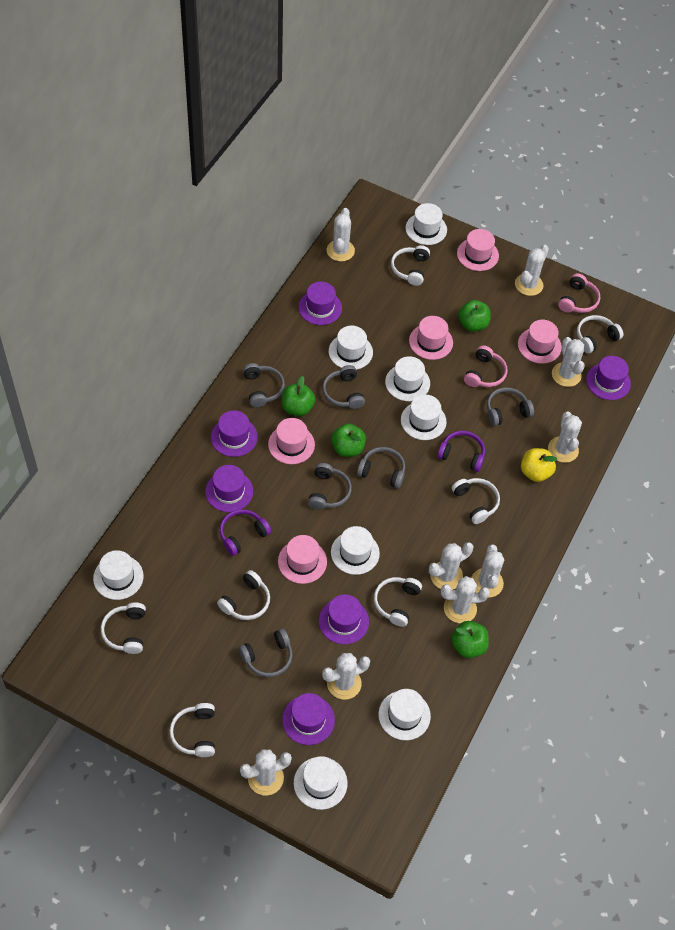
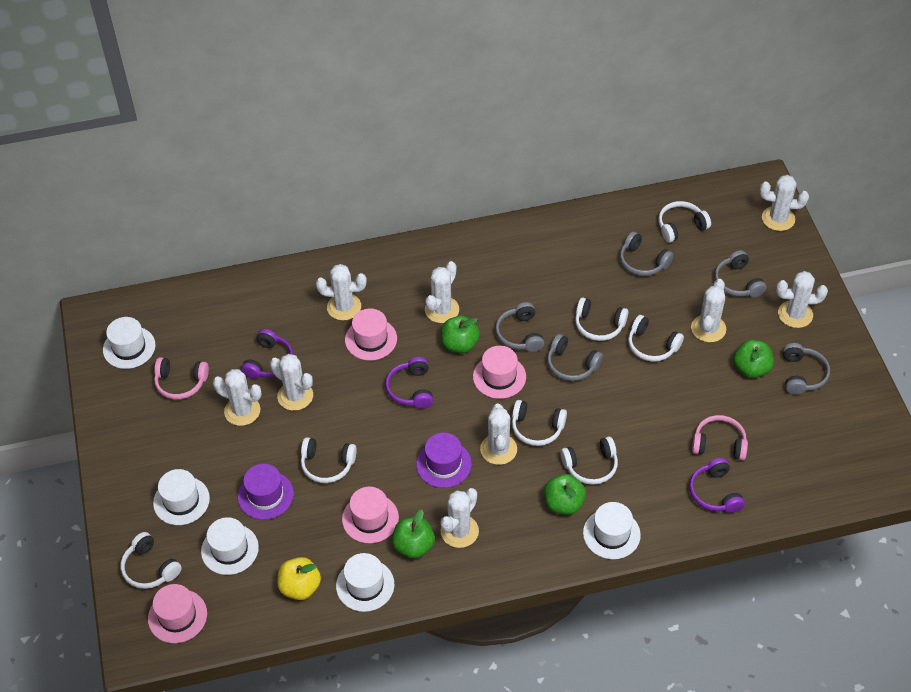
grey headphones: [239,629,292,677] [243,363,285,407] [308,463,352,510] [322,365,365,409] [357,447,405,489] [487,387,534,426] = 6 -> [495,302,544,352] [547,334,603,381] [620,231,674,276] [715,250,767,298] [783,343,830,395] = 5
pink hat: [268,418,315,464] [278,535,327,584] [409,316,453,360] [457,229,499,271] [518,320,562,364] = 5 -> [148,584,207,643] [342,487,399,543] [345,308,397,361] [473,346,526,399] = 4
purple hat: [205,465,253,512] [211,410,258,457] [282,693,335,745] [298,282,342,325] [319,594,369,644] [586,356,631,400] = 6 -> [238,464,294,520] [416,433,472,488] = 2
purple headphones: [220,509,271,556] [437,431,485,472] = 2 -> [241,329,293,379] [385,357,433,409] [689,458,745,513] = 3
white hat: [93,550,144,600] [294,756,348,810] [329,326,373,370] [331,526,380,575] [378,689,431,740] [385,356,430,401] [401,395,447,440] [405,203,447,245] = 8 -> [103,317,155,369] [153,469,210,525] [201,517,259,575] [336,553,395,612] [583,502,641,559] = 5

